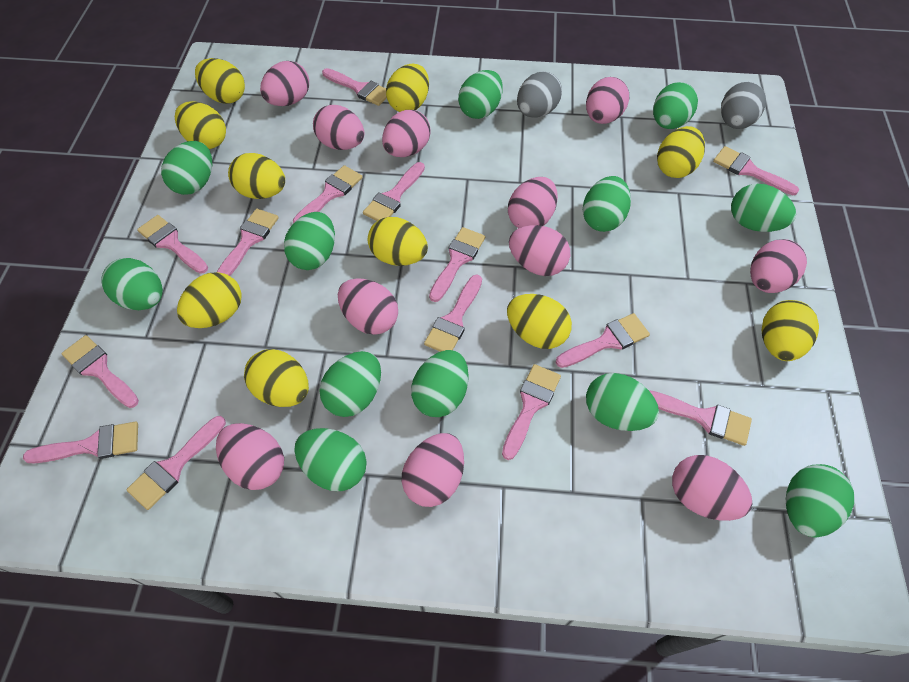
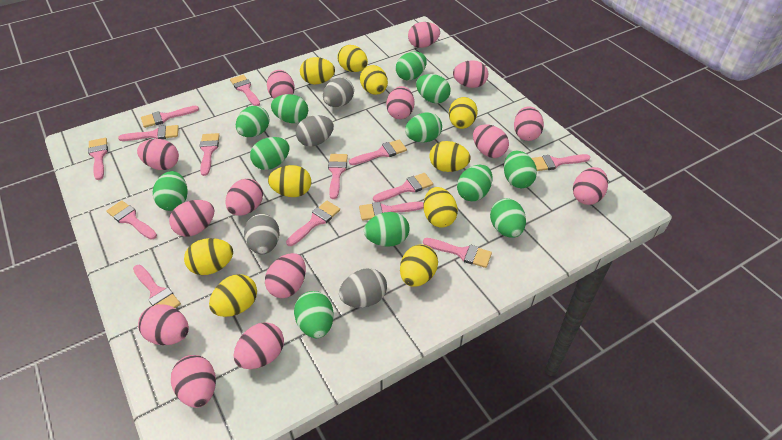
grey egg: [517,72,562,118] [721,82,766,129] = 2 -> [244,214,280,254] [296,115,334,147] [323,77,354,107] [339,268,387,308] = 4
pink egg: [216,423,284,490] [260,61,309,106] [313,105,364,150] [338,278,398,335] [382,110,431,157] [402,433,464,507] [508,177,558,228] [509,225,570,276] [586,77,629,124] [672,455,752,521] [750,239,807,293] = 11 -> [137,139,179,170] [138,304,189,345] [169,200,214,237] [171,355,216,408] [225,179,263,216] [234,322,284,369] [265,253,306,298] [267,70,295,99] [386,86,414,119] [408,22,440,48] [453,60,488,88] [473,124,509,158] [514,106,544,141] [573,167,608,205] = 14

